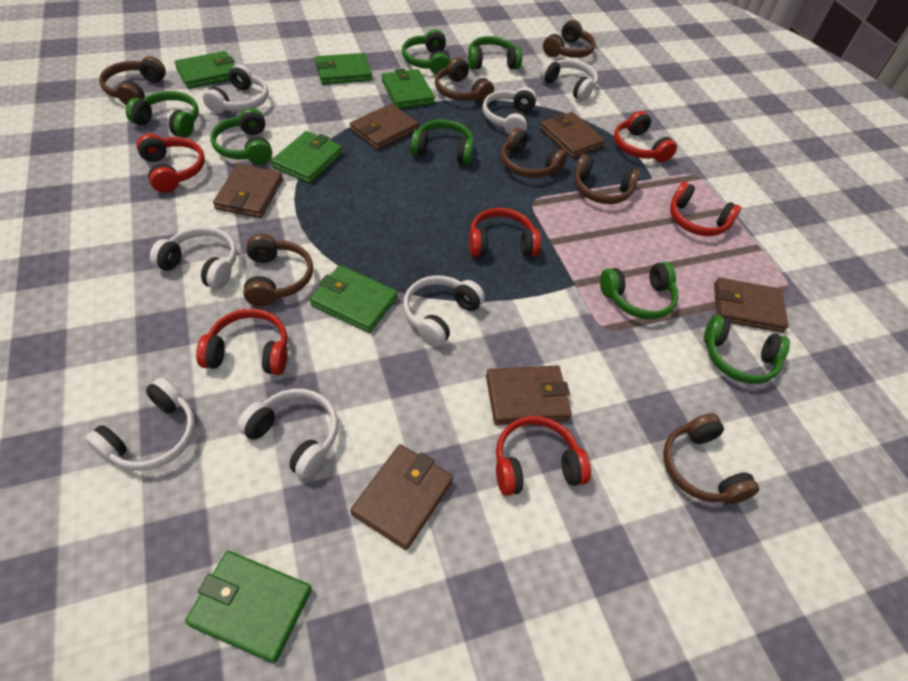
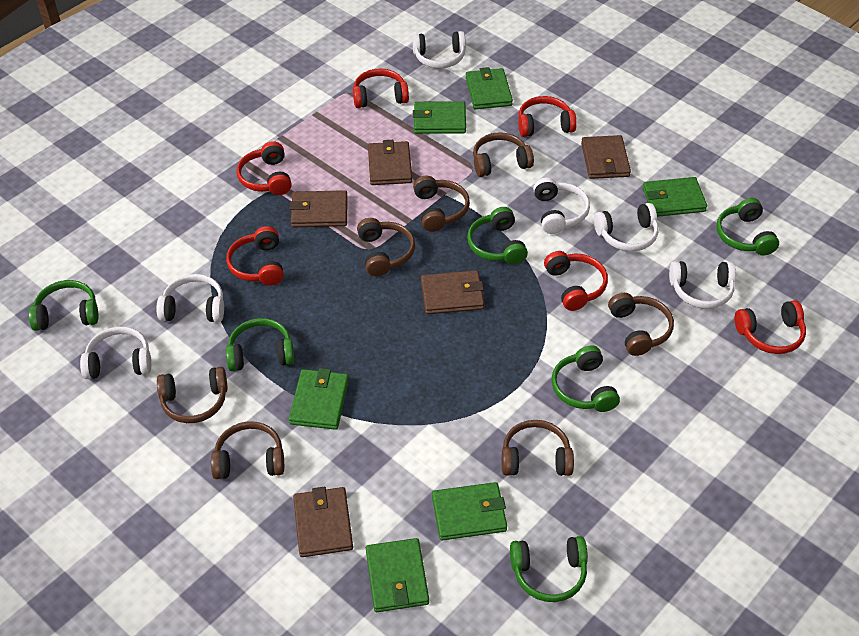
brown wallet: [213,164,283,218] [350,104,419,150] [351,444,453,550] [486,366,572,425] [540,112,605,158] [714,277,789,333] = 6 -> [290,190,348,228] [293,487,353,557] [368,140,412,185] [421,270,484,314] [581,135,631,179] = 5
green headphones: [126,91,199,138] [210,108,272,165] [402,29,450,75] [411,119,474,165] [468,36,522,69] [600,262,679,319] [704,315,790,384] = 7 -> [29,280,98,331] [226,318,294,371] [467,207,528,265] [510,536,588,602] [552,345,620,412] [716,198,779,256] = 6
white headphones: [85,378,195,471] [150,226,237,289] [203,64,269,114] [237,389,338,479] [403,275,485,347] [482,87,537,134] [540,59,598,101] = 7 -> [80,327,151,379] [156,274,224,322] [412,31,466,68] [533,177,590,234] [594,203,659,251] [669,261,736,309] = 6

